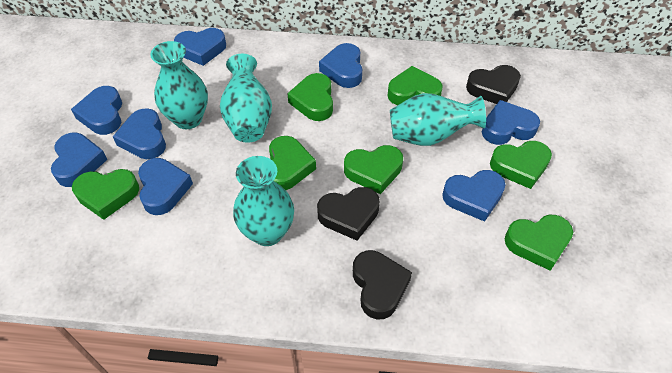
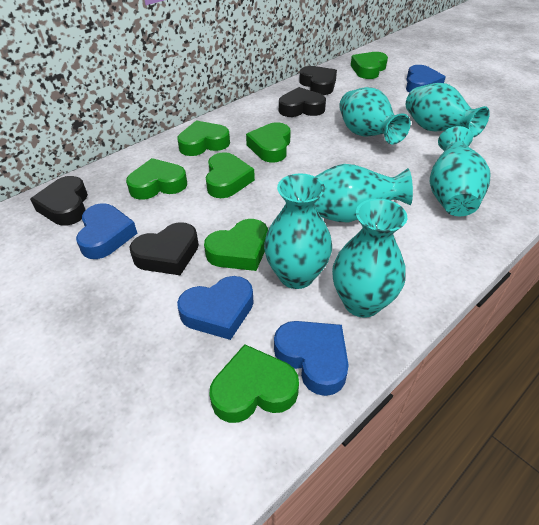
black heart: [317,187,380,241] [353,250,412,319] [466,65,521,104] = 3 -> [30,176,88,226] [129,222,199,275] [279,87,326,117] [299,66,337,95] = 4
blue heart: [51,133,107,187] [71,86,122,135] [113,108,166,159] [138,158,193,215] [174,28,226,66] [319,43,362,88] [442,170,506,222] [482,100,540,145] = 8 -> [76,203,137,259] [177,276,254,340] [274,321,349,396] [406,65,445,93] = 4
turquoise vase: [150,41,208,129] [220,54,272,142] [233,156,294,246] [390,93,486,146] = 4 -> [264,173,332,289] [314,164,413,223] [332,198,407,318] [339,87,411,144] [406,83,490,137] [430,126,491,216] = 6

